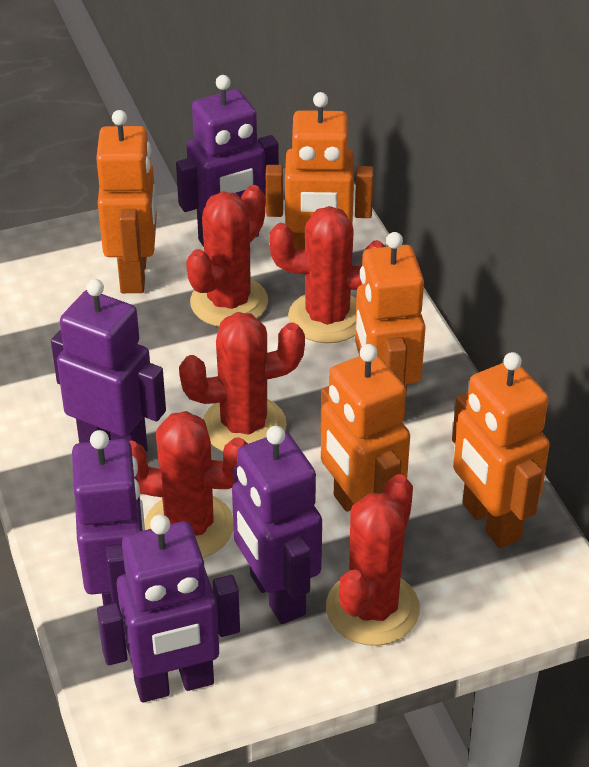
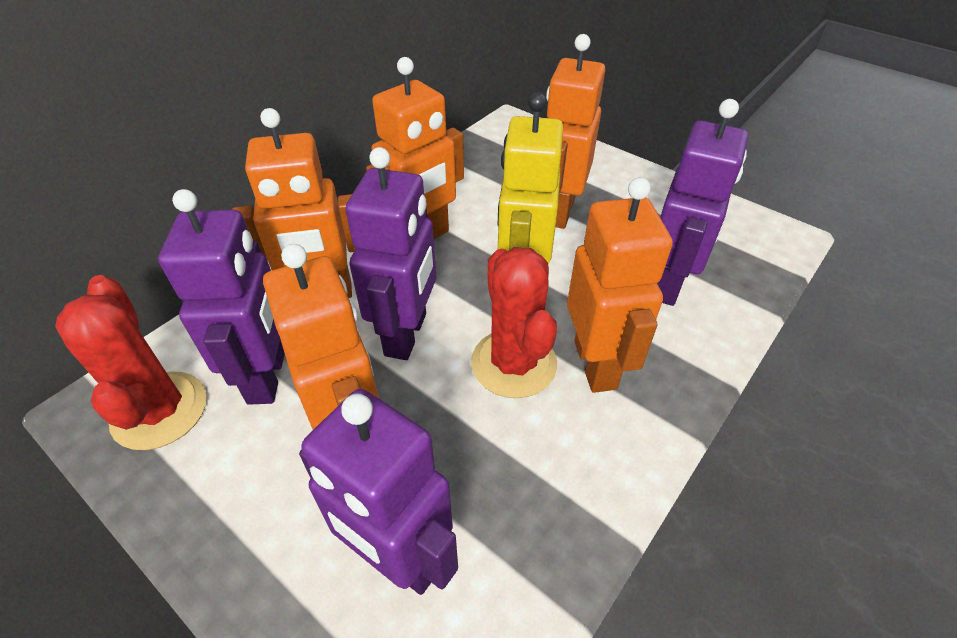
purple robot: [51,279,166,452] [72,430,145,606] [97,514,240,702] [176,75,279,247] [232,426,322,624] = 5 -> [158,189,285,405] [299,389,458,595] [345,147,436,360] [657,99,749,306] = 4
red cactus: [129,411,248,558] [179,312,305,451] [186,185,268,327] [269,206,385,343] [326,474,420,646] = 5 -> [55,275,207,450] [471,247,557,398] = 2
yellow robot: none = 0 -> [498,93,563,264] = 1

